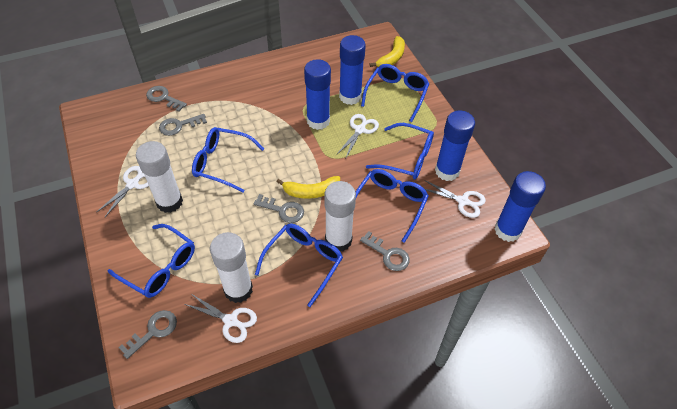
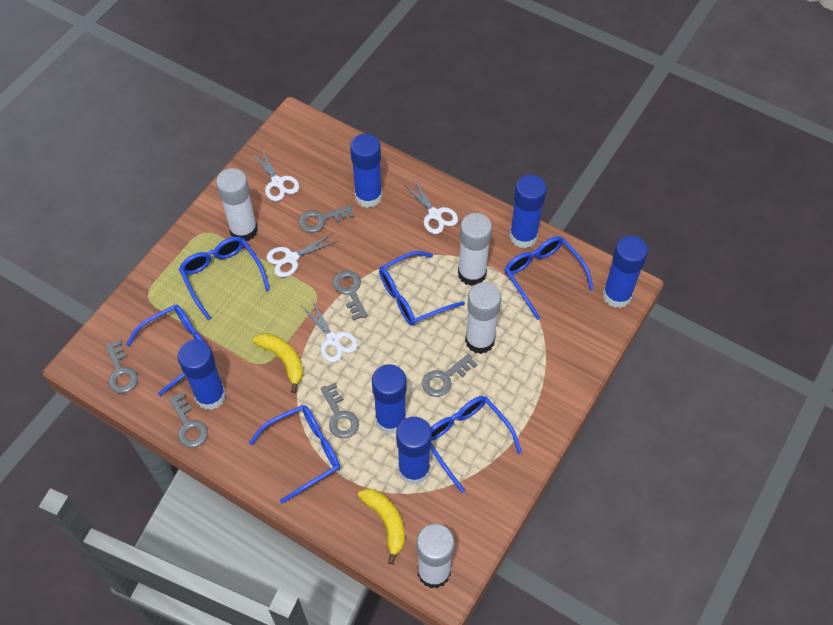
blue glue stick: [304,59,331,130] [339,35,366,105] [435,110,475,181] [494,171,546,242] = 4 -> [177,340,226,410] [350,134,382,208] [372,364,407,434] [396,417,432,485] [509,175,547,248] [603,235,648,308] = 6
grey key: [118,310,177,359] [146,86,187,111] [159,114,207,136] [253,194,304,223] [360,231,410,271] = 5 -> [106,340,138,394] [169,393,208,448] [298,205,354,233] [320,383,359,438] [333,271,367,321] [422,354,478,397] = 6
white glue stick: [136,141,183,213] [210,232,253,303] [324,181,356,252] = 3 -> [216,168,258,241] [417,524,454,589] [458,213,492,286] [465,282,501,354] = 4

